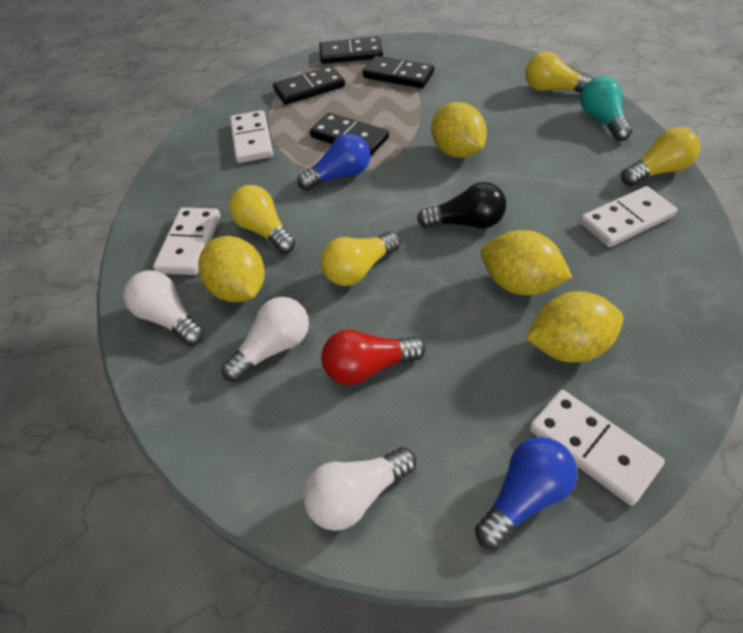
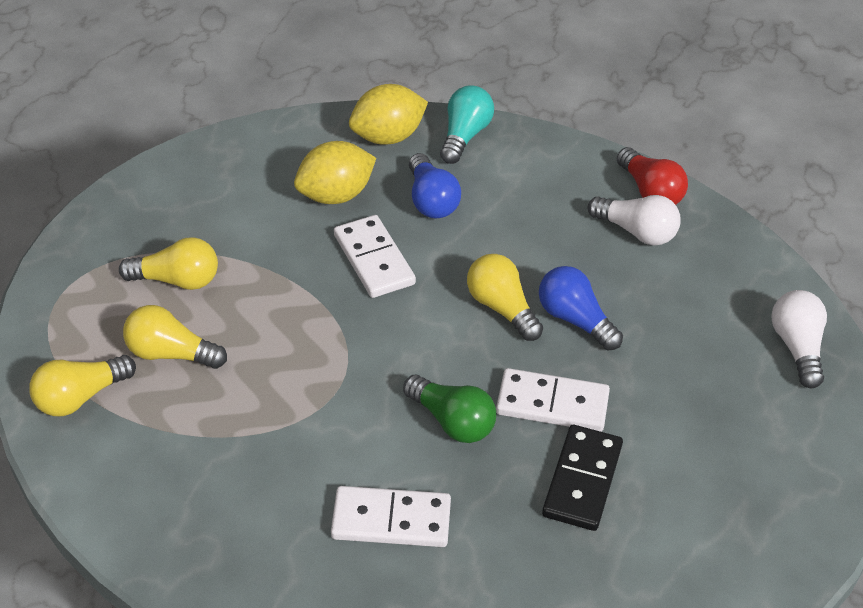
black domino: [273,66,345,105] [310,113,389,156] [319,37,383,64] [363,56,434,88] = 4 -> [542,425,623,531] = 1
black light bulb: [417,182,506,228] = 1 -> none = 0
green light bulb: none = 0 -> [403,375,496,443] = 1
white domino: [153,207,220,275] [230,110,273,163] [529,390,665,506] [580,186,678,247] = 4 -> [331,486,451,547] [334,215,416,298] [496,368,610,432] = 3
white light bulb: [124,270,204,346] [221,297,309,382] [303,447,416,531] = 3 -> [588,195,680,246] [771,290,827,388] = 2
yellow lemon: [198,236,265,302] [431,102,487,158] [481,230,573,295] [526,291,623,362] = 4 -> [294,141,376,204] [349,84,428,145] = 2

